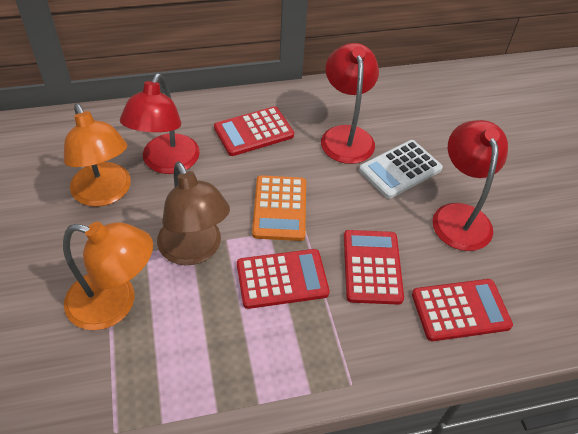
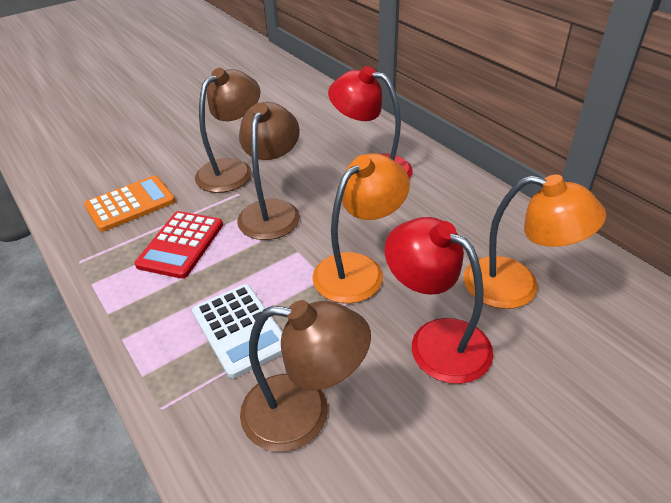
brown lamp: [157,162,230,265] = 1 -> [195,68,260,193] [237,102,300,240] [240,300,371,452] = 3
red calculator: [214,106,294,156] [237,249,330,309] [344,230,404,305] [412,279,513,341] = 4 -> [135,211,223,279] = 1
red lamp: [120,73,200,174] [321,43,379,164] [433,120,508,251] = 3 -> [328,66,413,179] [385,217,493,384] = 2

